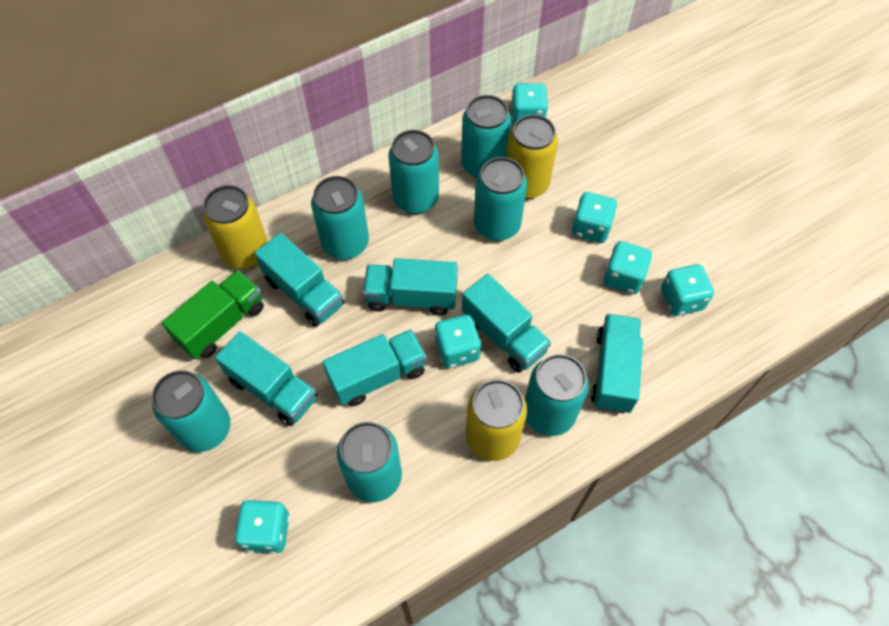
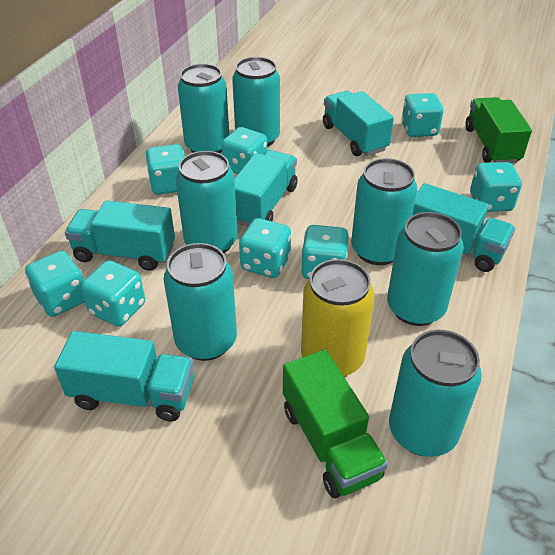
green truck: [162,270,264,359] = 1 -> [283,350,388,498] [465,97,532,163] = 2
turquoise dice: [235,500,290,554] [435,315,481,368] [511,83,548,126] [572,192,617,243] [604,241,652,294] [661,264,714,316] = 6 -> [25,251,85,317] [81,260,145,327] [145,144,185,195] [221,127,267,174] [239,218,291,278] [301,225,349,279] [401,93,444,137] [470,162,522,212] = 8
turquoise truck: [215,331,317,426] [255,233,344,327] [323,329,427,406] [363,258,458,316] [462,274,551,373] [591,314,643,414] = 6 -> [54,331,194,421] [65,200,175,271] [234,150,297,226] [323,91,394,156] [412,183,515,272] = 5
yellow can: [203,185,268,269] [466,380,527,461] [506,115,558,199] = 3 -> [301,259,374,377] = 1

